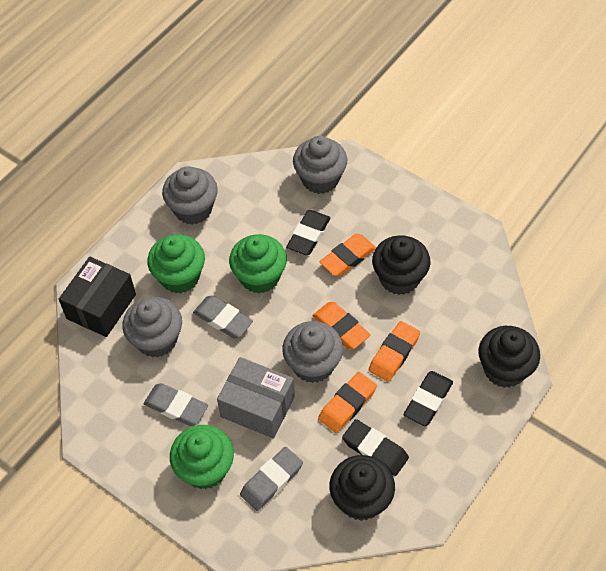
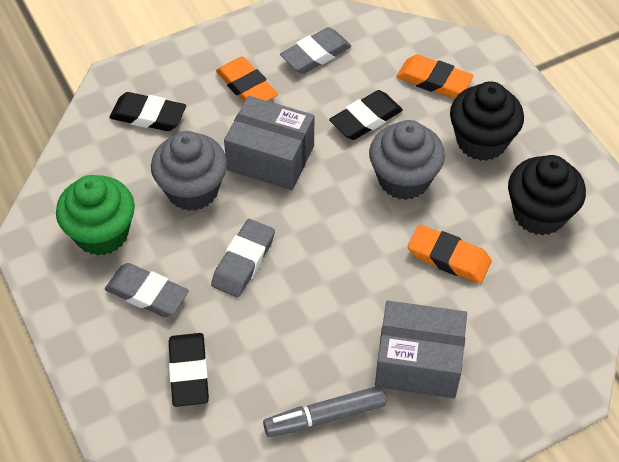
black box: [59,257,136,337] = 1 -> none = 0
black cupcake: [329,455,395,521] [372,235,430,295] [478,326,540,388] = 3 -> [450,81,524,161] [508,155,586,236] = 2
green cupcake: [147,234,205,293] [170,425,234,489] [229,234,287,293] = 3 -> [56,175,135,256] = 1
grey box: [217,357,295,438] = 1 -> [224,96,314,190] [375,301,467,398] = 2
grey cupcake: [122,297,182,358] [162,166,218,224] [282,321,343,383] [293,136,347,194] = 4 -> [151,131,227,211] [369,120,445,200] = 2
grey marker: none = 0 -> [263,386,386,437] = 1
orange eraser: [313,302,370,349] [318,372,377,433] [319,234,376,277] [369,321,420,382] = 4 -> [216,57,278,102] [396,55,474,98] [408,225,492,284] = 3

